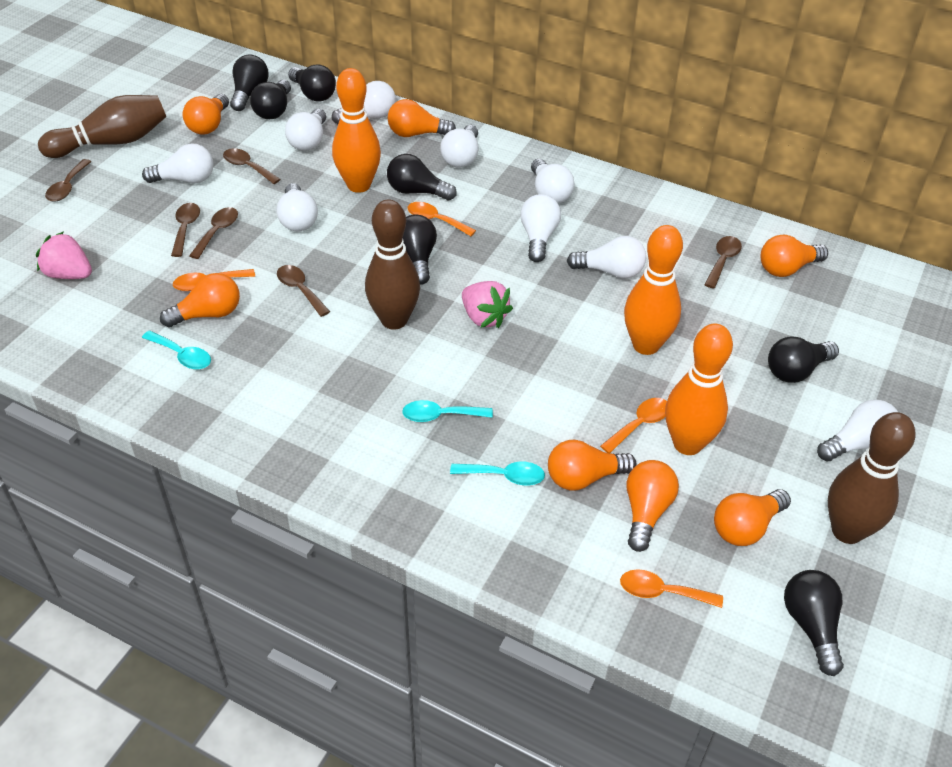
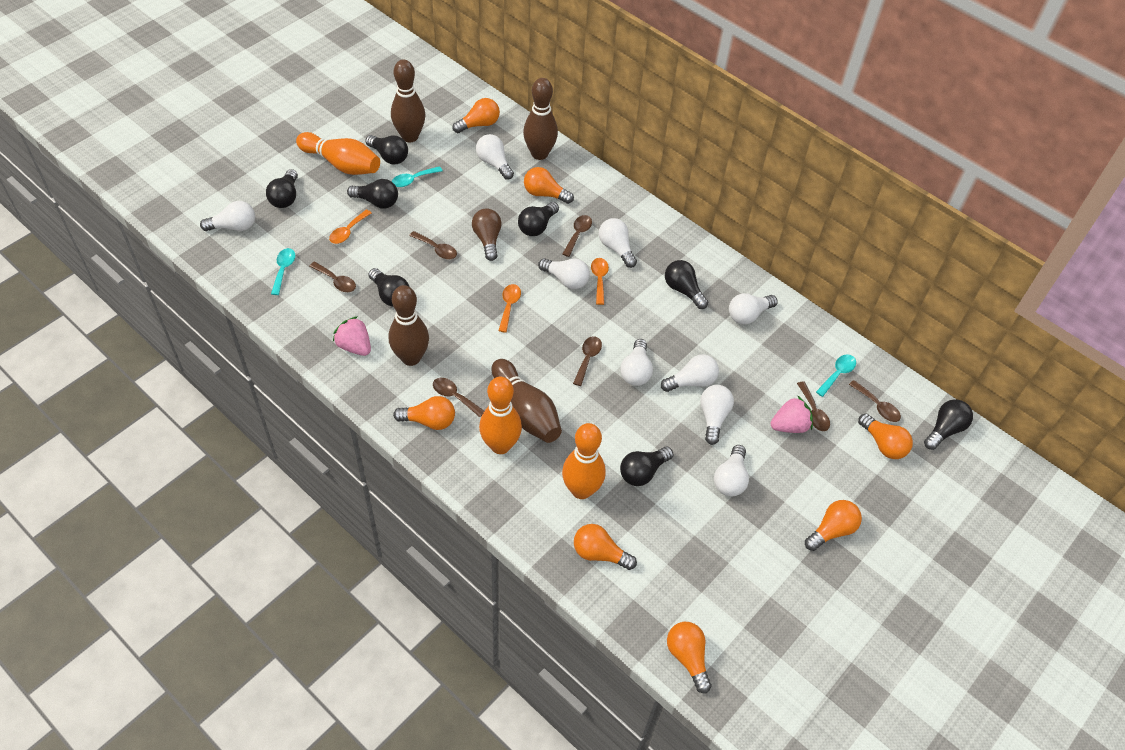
black light bulb: [230,54,269,111] [250,80,291,119] [288,65,336,102] [387,154,457,201] [403,214,437,285] [768,336,839,383] [784,570,844,676] = 7 -> [266,169,298,208] [347,179,398,209] [365,135,408,164] [368,268,410,307] [518,202,559,236] [620,446,673,486] [665,260,708,309] [924,399,973,450] = 8
brown bowling pin: [38,95,166,158] [365,199,420,330] [828,412,916,544] = 3 -> [389,285,429,366] [391,60,425,142] [492,359,562,443] [523,78,558,160] = 4
brown light bulb: none = 0 -> [472,209,502,261] = 1
brown spoon: [45,159,92,202] [171,203,200,257] [189,207,238,259] [223,148,281,184] [277,265,330,317] [704,236,742,289] = 6 -> [309,262,356,292] [409,231,457,259] [433,378,484,417] [563,215,592,257] [573,336,602,386] [797,381,830,431] [849,380,901,422] = 7
orange spoon: [173,269,255,291] [408,202,476,236] [600,398,667,453] [620,569,723,608] = 4 -> [329,209,371,244] [498,284,521,332] [591,258,609,305] = 3

